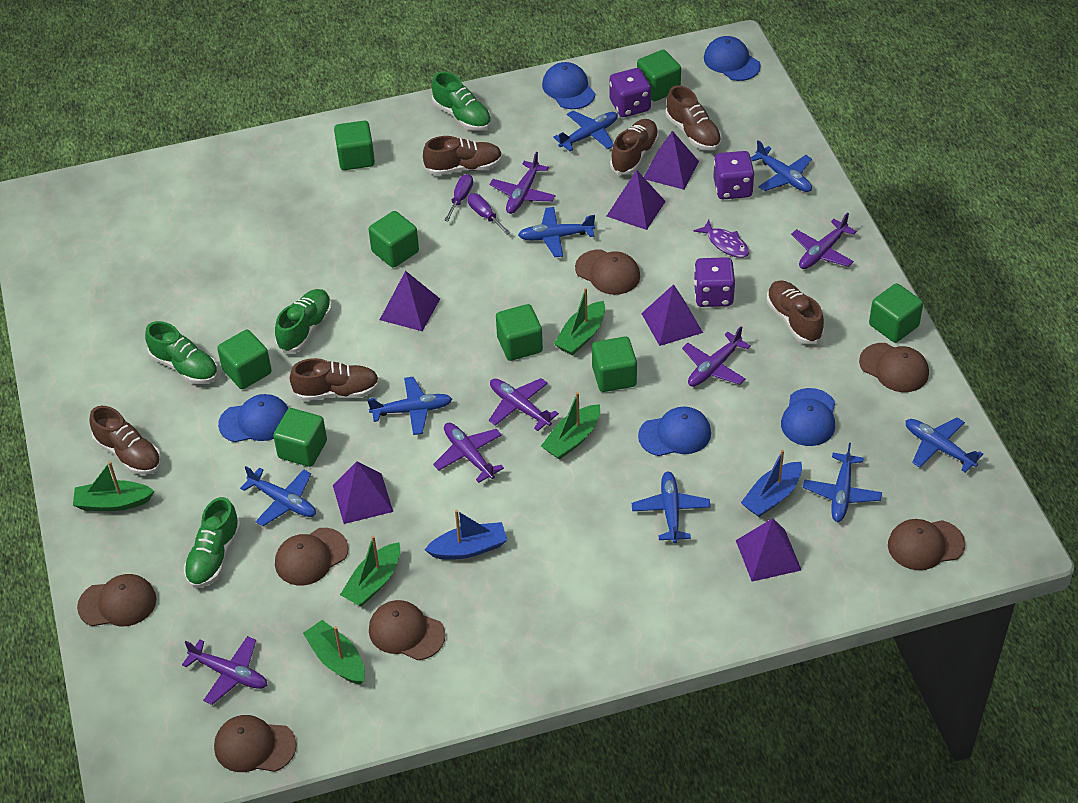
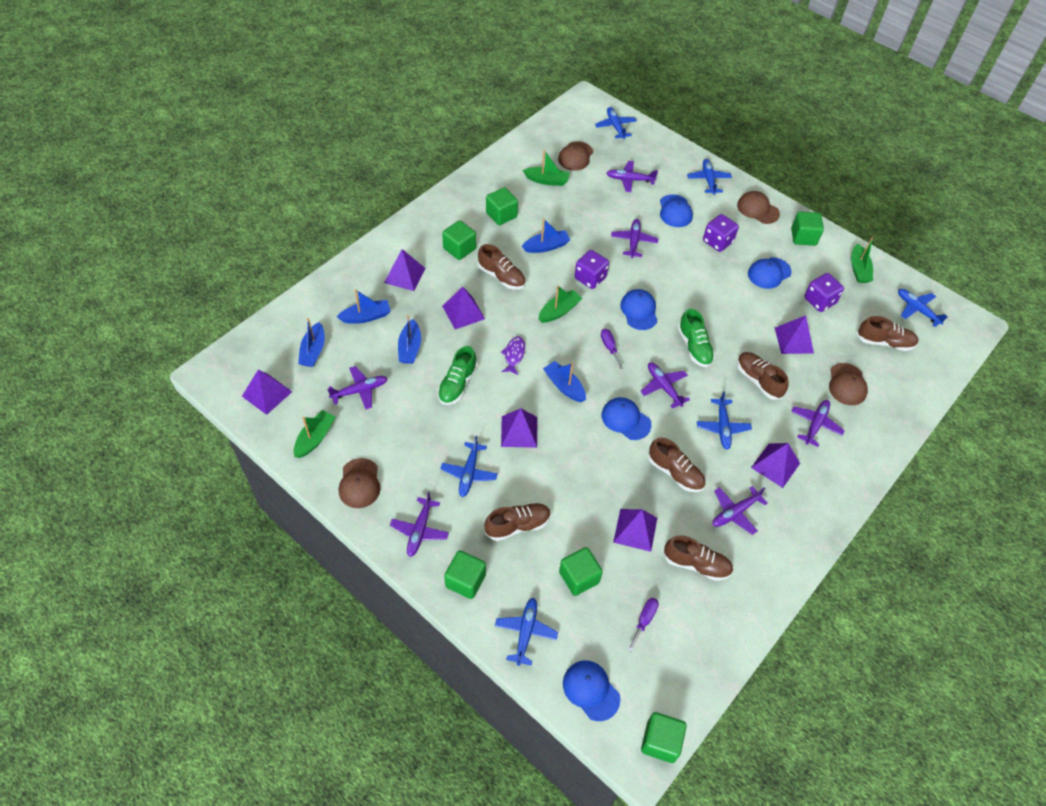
blue boat: [425,510,507,560] [741,450,802,517] = 2 -> [298,318,325,367] [337,289,391,324] [398,315,421,364] [522,218,570,253] [543,361,586,402] = 5
blue plane: [240,466,316,526] [367,377,452,435] [518,207,595,257] [553,111,618,152] [632,471,711,543] [751,140,812,192] [803,443,882,522] [906,418,983,473] = 8 -> [440,436,498,497] [495,598,558,666] [595,107,637,139] [687,159,732,195] [697,391,752,450] [898,289,948,327] = 6
brown cap: [77,574,156,626] [214,715,296,772] [275,528,348,585] [369,600,445,660] [575,249,640,295] [859,343,929,392] [888,519,965,570] = 7 -> [339,458,380,508] [558,141,593,171] [737,191,780,224] [829,363,868,405] = 4
green boat: [73,461,154,511] [303,620,365,685] [340,536,400,607] [541,392,600,460] [554,288,605,356] = 5 -> [294,410,335,458] [523,150,570,186] [538,286,582,323] [851,237,873,283] = 4
green cube: [217,330,272,389] [273,408,327,467] [334,121,375,170] [369,211,419,268] [496,304,543,361] [592,337,637,392] [637,50,681,101] [869,283,923,343] = 8 -> [442,220,476,260] [444,550,486,599] [486,187,518,225] [559,547,603,596] [641,712,687,763] [791,212,824,246] = 6
green shoe: [145,321,218,384] [184,497,241,588] [275,289,332,353] [432,71,492,131] = 4 -> [438,346,477,405] [678,309,715,367] = 2
purple plane: [182,636,268,705] [433,423,504,483] [489,152,556,214] [489,378,559,431] [682,327,751,387] [791,213,857,269] = 6 -> [327,366,388,409] [390,492,449,557] [607,161,658,192] [611,219,658,258] [641,362,690,409] [712,486,768,535] [791,400,845,447] = 7
purple pyramid: [333,461,393,524] [380,271,440,331] [607,170,666,230] [641,284,703,346] [644,131,699,190] [736,518,801,582] = 6 -> [242,369,292,415] [384,249,426,291] [442,287,485,329] [501,408,537,448] [613,509,657,552] [751,443,800,488] [775,315,814,354] = 7

